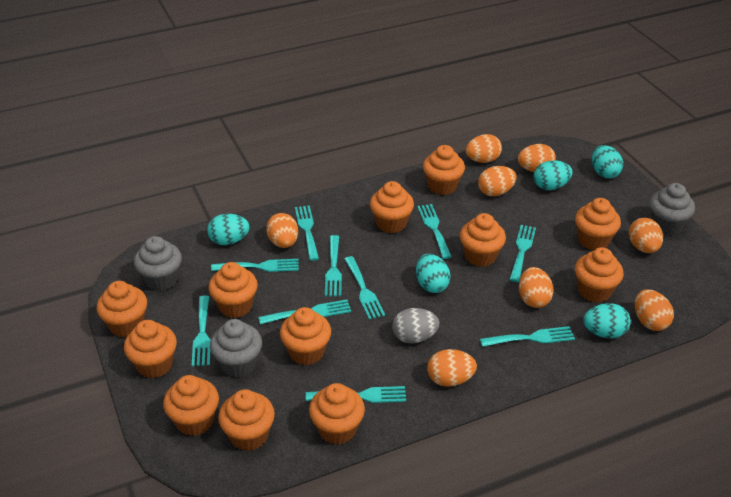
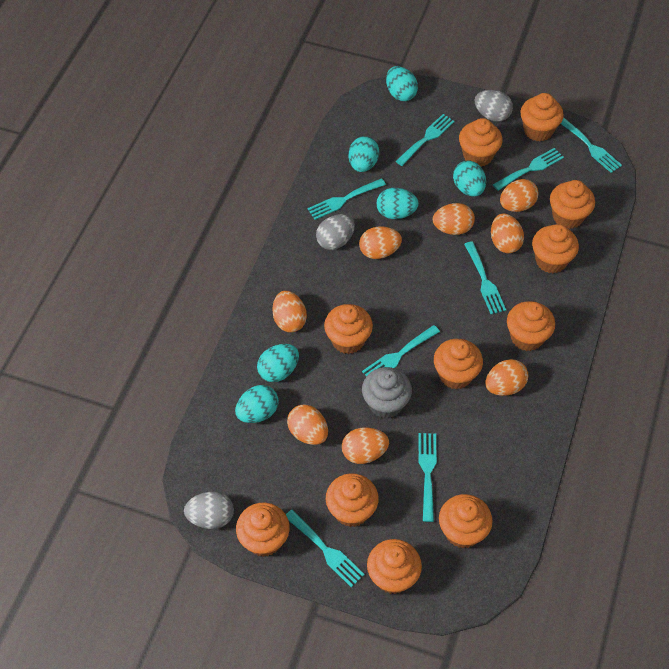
grey cupcake: [134,236,182,291] [210,319,262,377] [649,183,695,235] = 3 -> [362,367,412,419] = 1
grey egg: [392,308,439,344] = 1 -> [184,492,234,529] [316,214,355,250] [474,90,513,122] = 3
orange cupcake: [96,281,147,338] [124,320,177,378] [163,375,219,436] [208,262,258,318] [218,389,275,451] [280,307,331,365] [309,383,365,444] [370,181,414,233] [423,145,465,195] [460,213,506,267] [575,198,621,250] [575,247,624,303] = 12 -> [236,503,290,557] [324,304,373,354] [326,473,379,527] [367,539,422,594] [434,339,483,390] [439,494,493,549] [459,118,502,167] [507,301,555,351] [520,93,564,142] [532,224,579,273] [550,180,595,229] = 11
turquoise egg: [207,214,250,245] [416,254,451,293] [534,160,573,190] [583,303,631,338] [592,145,623,179] = 5 -> [235,385,279,423] [257,344,299,382] [349,136,379,172] [376,188,419,219] [386,66,418,101] [453,160,486,196] = 6
turquoise fork: [192,295,211,367] [211,259,299,272] [259,300,351,324] [295,205,319,261] [305,386,406,403] [325,235,342,297] [344,256,385,320] [417,204,452,259] [480,326,575,347] [509,225,536,282] = 10 -> [286,510,365,587] [308,178,386,220] [362,325,440,377] [396,114,455,166] [419,433,437,522] [464,241,506,314] [493,148,564,191] [561,117,622,173] = 8

